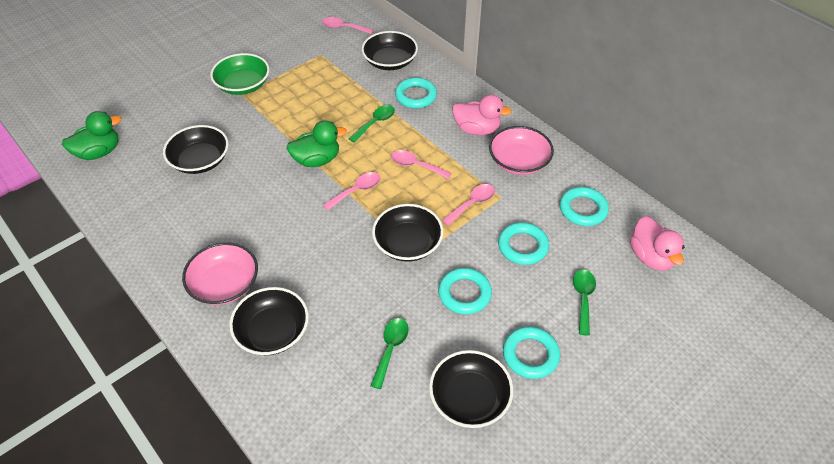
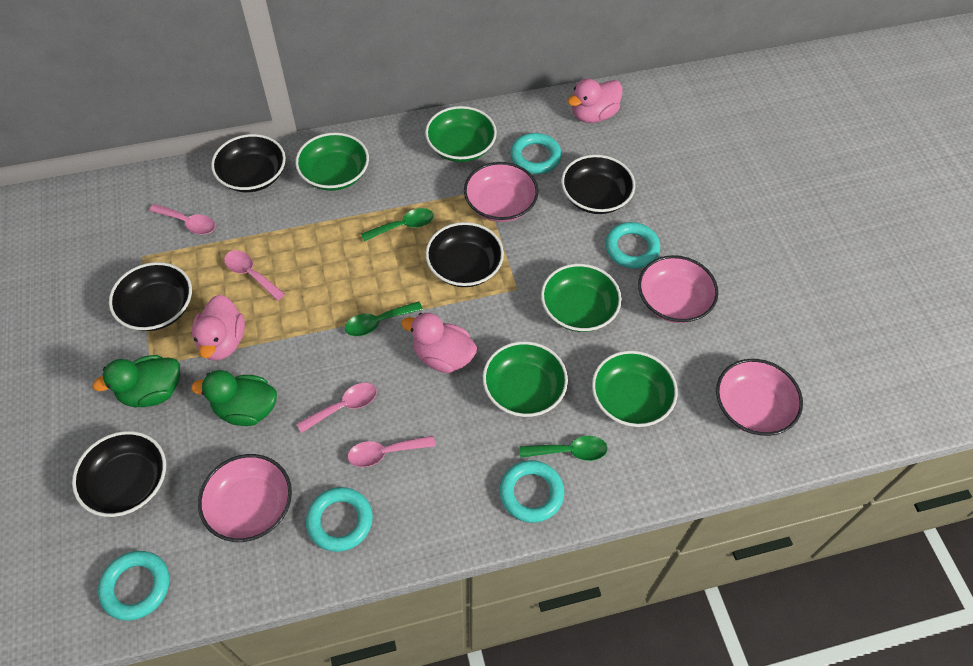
green bowl: [211,53,269,95] = 1 -> [295,132,369,191] [425,106,497,162] [483,341,568,417] [541,264,622,332] [592,351,678,427] = 5
pink bowl: [182,242,258,305] [489,126,554,175] = 2 -> [198,454,292,542] [464,162,538,222] [638,255,718,323] [716,359,803,436] = 4
pink duck: [452,94,512,135] [630,216,685,271] = 2 -> [192,295,245,361] [401,313,477,373] [567,79,623,123] = 3

